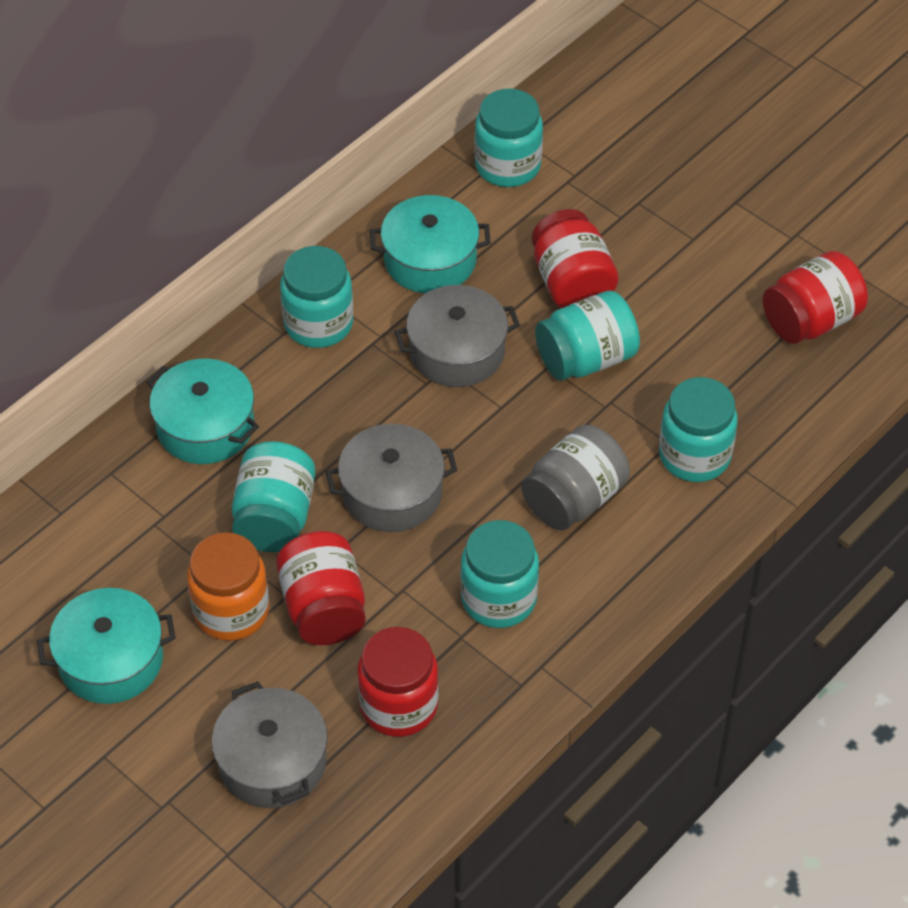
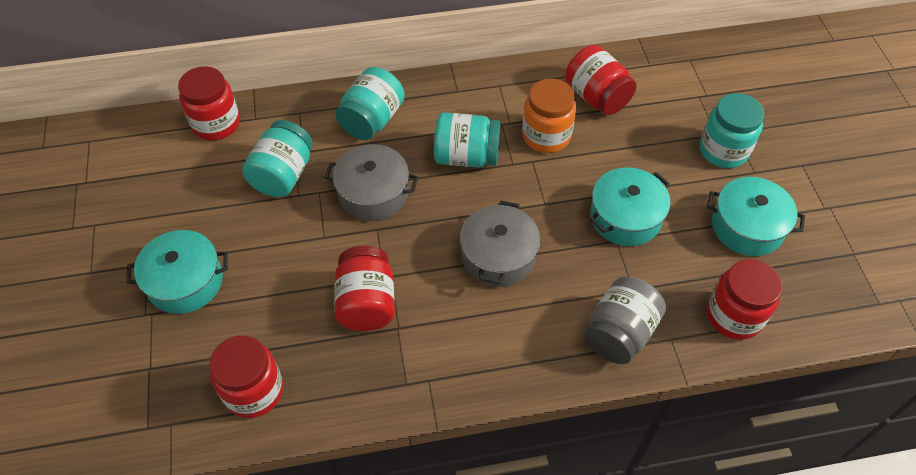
grey pot: [212,681,328,808] [326,424,457,532] [395,285,520,387] = 3 -> [324,144,418,221] [460,200,540,287] = 2
red jar: [276,531,366,645] [358,627,439,737] [532,209,619,308] [763,251,868,344] = 4 -> [178,66,240,141] [209,336,283,418] [334,246,395,331] [565,45,637,115] [707,259,782,340] = 5
turquoise jar: [232,441,315,552] [280,246,353,348] [460,520,539,628] [474,89,543,187] [535,291,640,381] [659,377,738,482] = 6 -> [242,120,313,197] [335,67,405,140] [434,112,501,168] [700,93,764,168] = 4

